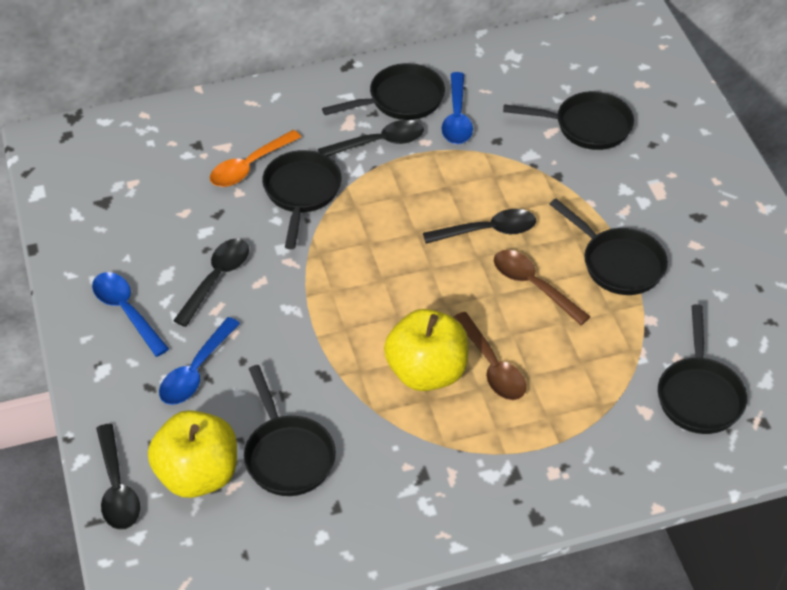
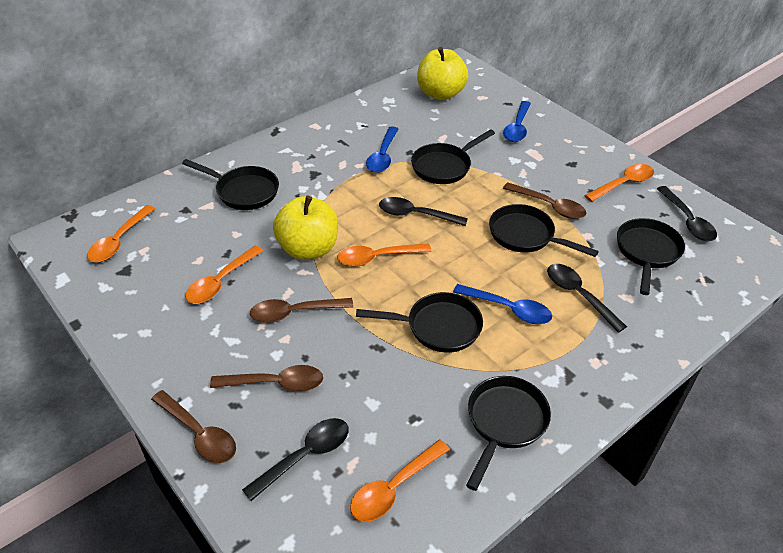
brown spoon: [453,312,526,400] [494,250,591,325] = 2 -> [151,390,236,463] [210,365,323,392] [250,298,354,323] [503,183,586,219] = 4
orange spoon: [210,130,301,187] = 1 -> [87,205,155,262] [185,246,263,304] [337,243,432,267] [350,440,450,522] [584,164,654,202] = 5

